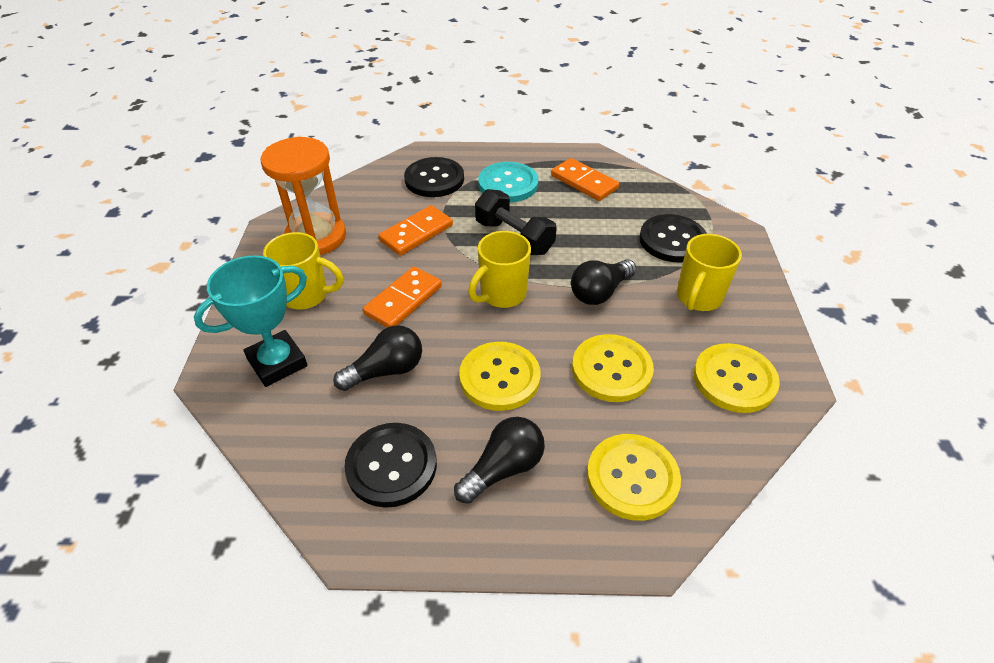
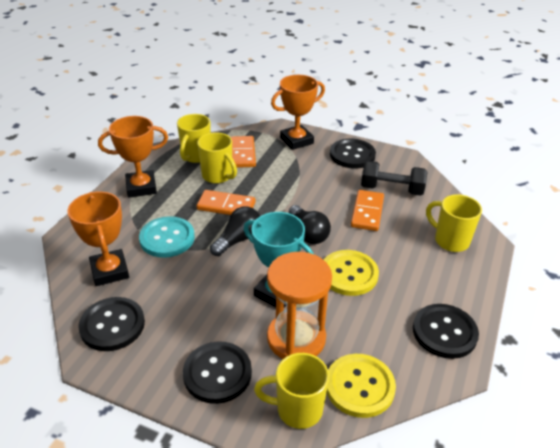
black button: [344,423,437,508] [404,157,464,197] [639,214,707,262] = 3 -> [78,297,145,351] [183,341,252,404] [330,139,376,168] [413,304,479,359] = 4
black light bulb: [333,325,422,391] [454,417,545,504] [571,259,637,305] = 3 -> [210,206,260,256] [289,205,331,244] = 2
orange trophy: none = 0 -> [67,192,129,286] [98,116,168,198] [271,75,325,150] = 3
yellow button: [459,342,541,411] [572,334,654,402] [587,434,681,521] [693,343,780,413] = 4 -> [324,250,379,296] [327,354,396,418] = 2
yellow mug: [263,232,343,310] [468,231,531,308] [677,234,742,311] = 3 -> [177,114,211,163] [197,132,237,184] [254,353,329,429] [426,194,482,252] = 4

